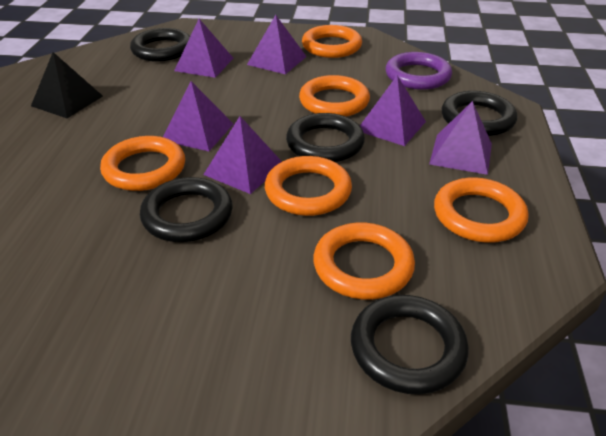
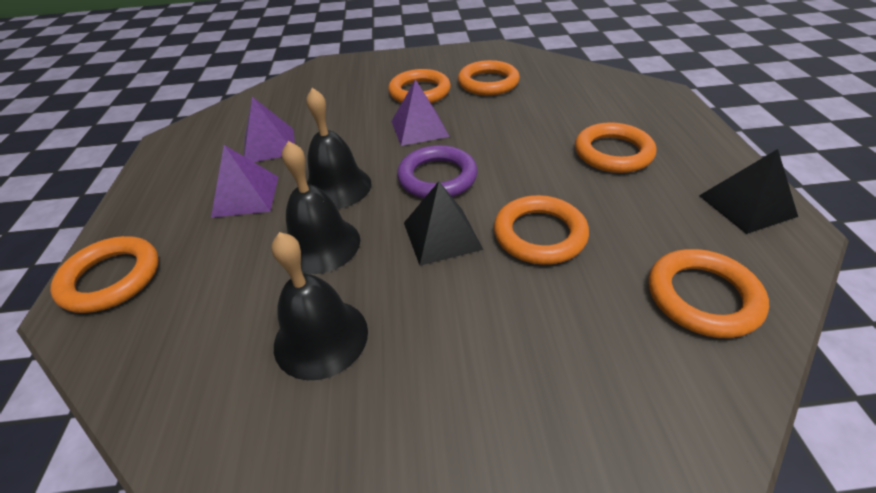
black bell: none = 0 -> [271,232,368,380] [282,141,360,274] [306,88,371,209] = 3
black pyramid: [31,52,103,118] = 1 -> [404,181,483,266] [699,149,798,234] = 2
black ring: [130,28,190,62] [140,177,233,242] [286,113,365,162] [351,295,469,395] [442,91,517,136] = 5 -> none = 0
purple pyramid: [163,81,233,151] [174,19,234,78] [203,116,282,194] [247,15,307,74] [360,75,426,146] [429,101,492,175] = 6 -> [211,145,278,218] [244,97,295,162] [391,79,450,146] = 3

